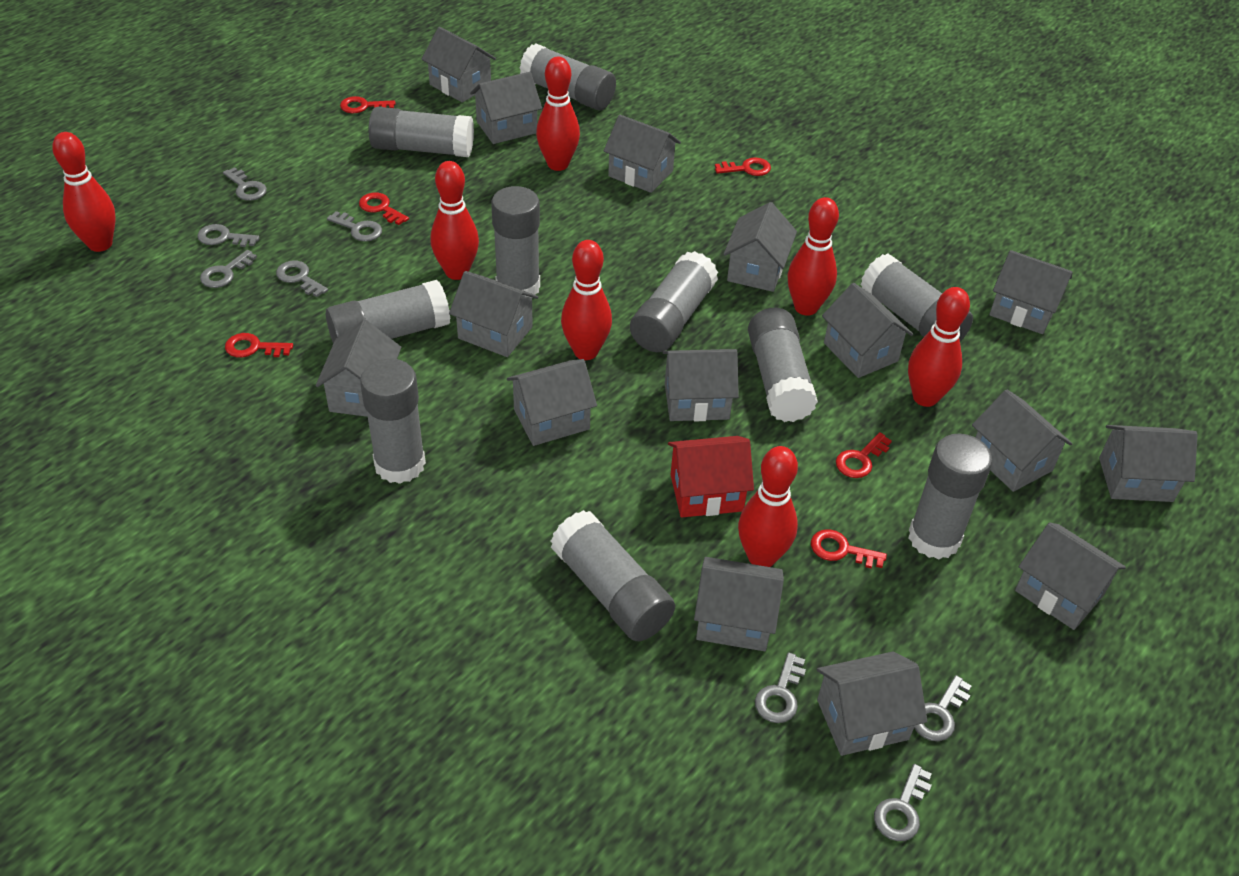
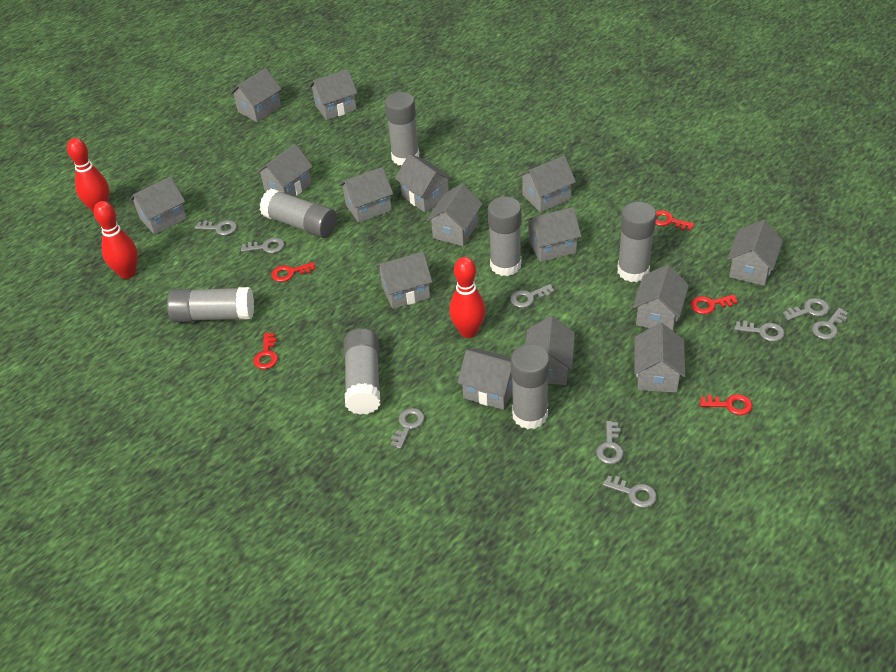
grey glue stick: [326,280,451,344] [360,358,426,484] [369,107,474,157] [491,186,540,298] [520,44,616,110] [550,510,675,641] [630,251,718,352] [748,308,818,422] [860,253,973,342] [908,434,993,559] = 10 -> [167,287,254,322] [260,189,337,238] [344,328,380,415] [385,92,419,166] [488,197,522,276] [511,344,550,429] [617,202,656,282] = 7
grey key: [197,224,260,247] [200,250,257,288] [223,167,267,201] [276,261,328,297] [327,211,382,242] [755,652,806,723] [874,764,932,841] [914,675,972,741] = 8 -> [195,220,237,235] [241,237,284,253] [391,408,424,449] [510,284,555,308] [596,421,624,464] [603,476,657,508] [734,321,785,342] [783,298,829,321] [812,308,848,340] = 9
red bowling pin: [52,132,116,252] [431,161,479,280] [536,57,580,171] [561,240,612,360] [738,446,798,567] [788,197,839,316] [908,287,970,407] = 7 -> [67,138,109,212] [94,201,138,279] [449,257,486,338] = 3
red house: [668,436,754,518] = 1 -> none = 0
red key: [225,333,293,358] [340,96,396,113] [359,193,409,225] [715,157,771,176] [811,529,887,568] [836,432,892,478] = 6 -> [254,333,278,369] [271,262,316,282] [655,210,695,231] [691,295,738,314] [700,394,752,415] = 5

